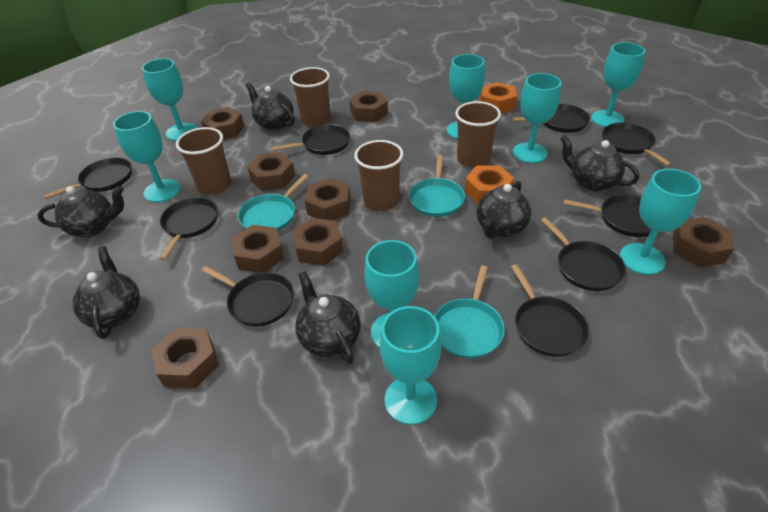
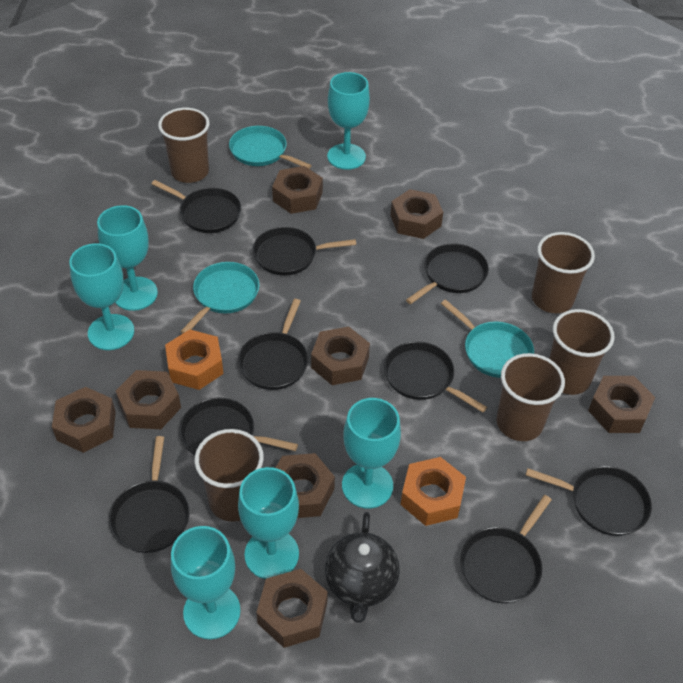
black teapot: [37,185,124,237] [72,246,140,339] [246,82,295,131] [295,271,361,364] [477,181,531,238] [560,135,639,191] = 6 -> [325,512,400,623] = 1
brown cup: [176,127,231,195] [290,67,331,127] [354,140,403,211] [455,101,501,168] = 4 -> [158,108,210,183] [195,429,264,522] [497,353,565,441] [532,232,595,313] [549,309,615,395] = 5
turquoise goblet: [113,111,180,202] [142,58,197,141] [364,240,419,348] [380,306,442,425] [447,54,485,139] [513,73,562,163] [591,42,646,127] [620,169,701,275] = 8 -> [69,243,134,350] [97,205,158,311] [171,526,241,639] [238,467,299,579] [327,72,370,170] [342,398,401,508] = 6

